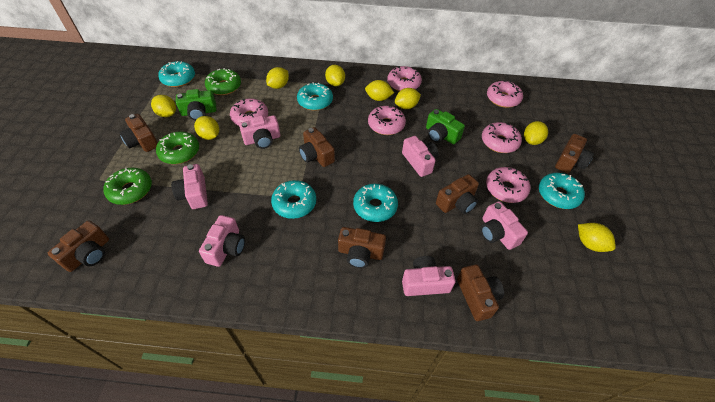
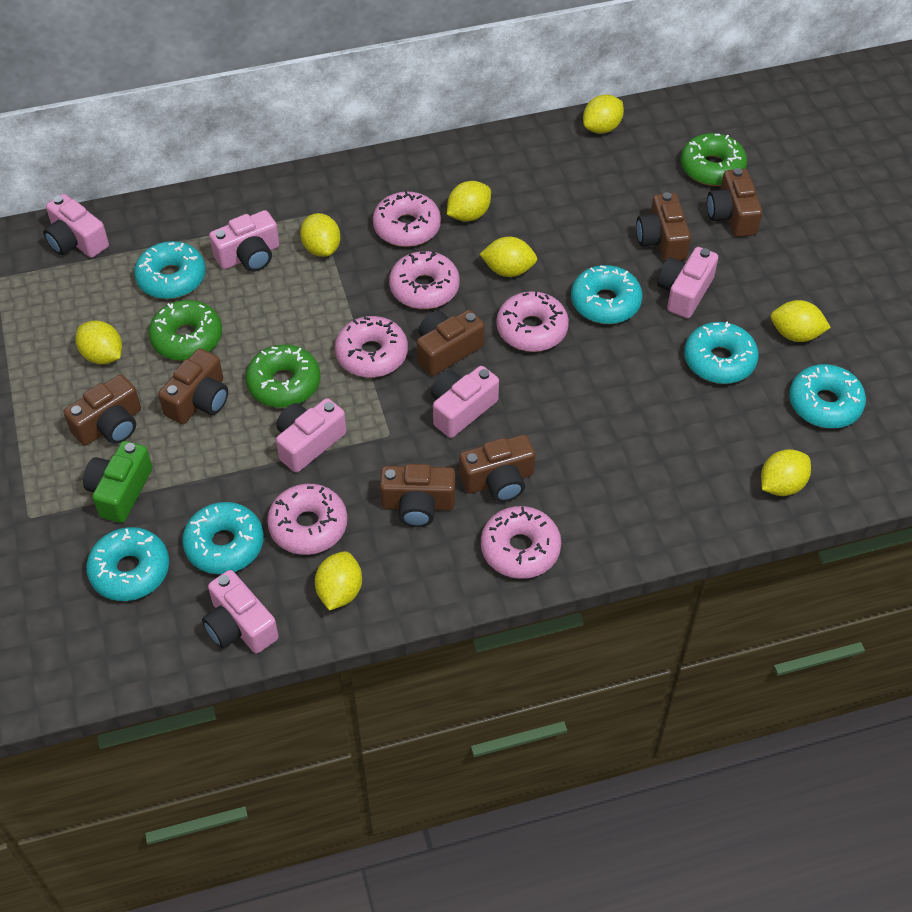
green camera: [176,89,216,120] [426,109,465,144] = 2 -> [83,441,153,523] = 1
turquoise donut: [158,61,195,87] [271,180,316,219] [297,82,333,111] [353,184,398,222] [539,173,585,209] = 5 -> [86,527,169,601] [134,241,205,299] [182,502,264,574] [571,265,642,324] [684,321,759,384] [789,364,866,428] = 6

